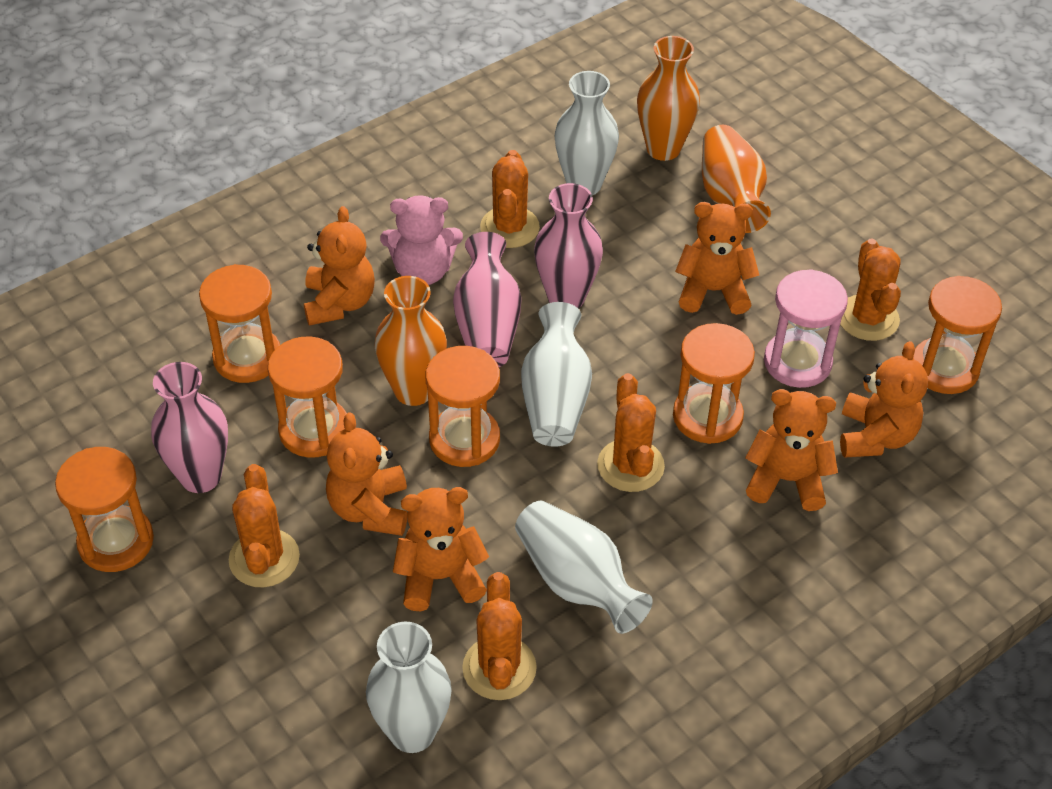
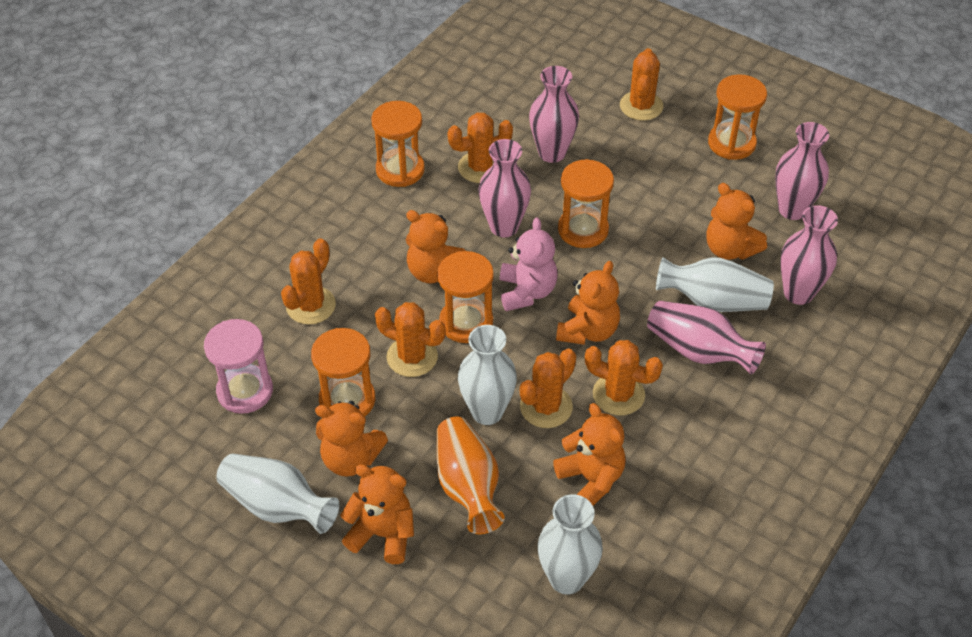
orange cactus: [229,464,300,587] [462,572,537,700] [480,150,540,248] [597,373,665,492] [840,239,901,341] = 5 -> [281,238,336,325] [375,302,445,377] [447,112,513,183] [520,348,576,428] [585,340,663,415] [620,48,663,121] = 6
orange hourglass: [55,447,154,572] [199,264,280,383] [268,336,347,458] [426,346,500,467] [673,323,755,444] [913,276,1002,394] = 6 -> [311,328,375,417] [371,101,425,187] [437,251,494,343] [558,159,614,248] [708,74,767,160] = 5
orange vase: [374,276,447,406] [637,36,700,161] [702,125,771,233] = 3 -> [437,416,505,534] = 1
pink vase: [151,362,228,493] [453,232,521,367] [534,183,603,309] = 3 -> [479,139,531,237] [529,66,579,163] [647,301,766,374] [775,122,829,220] [780,205,838,305] = 5

